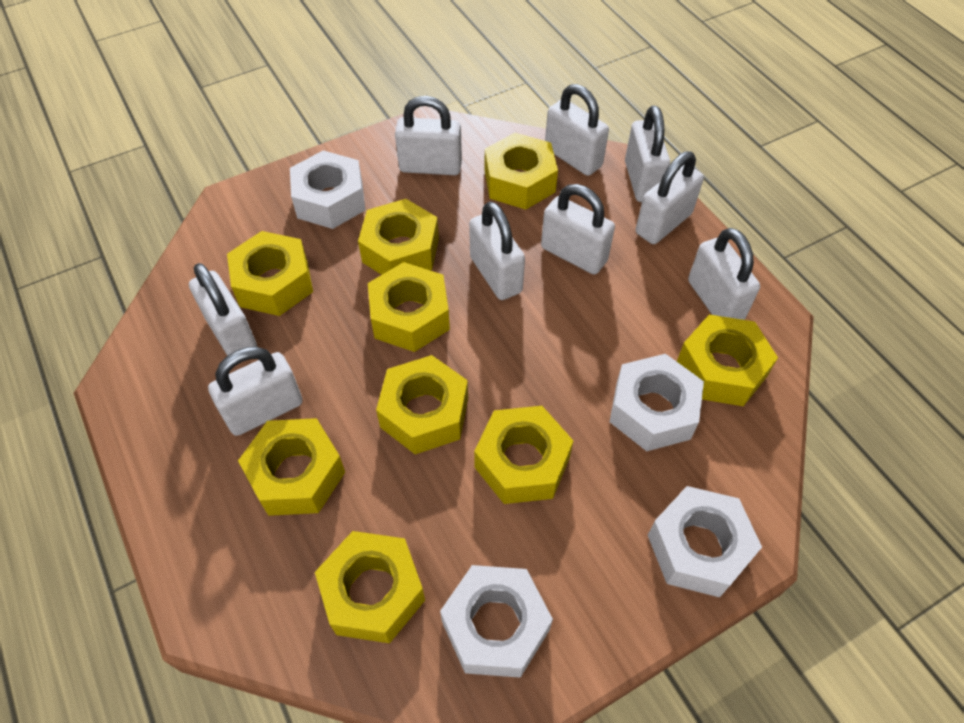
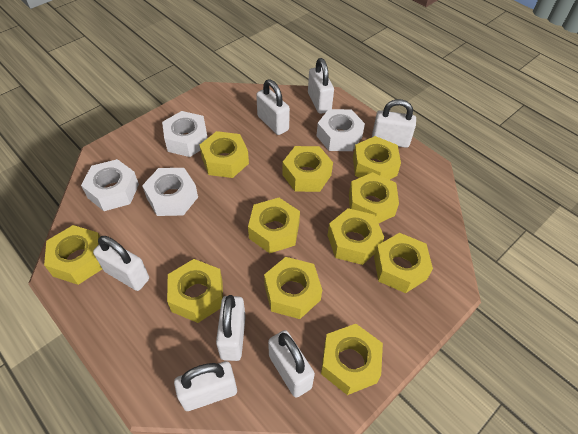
white padlock: [189,263,257,356] [208,347,303,436] [395,96,462,175] [469,202,525,300] [541,184,615,275] [545,84,609,176] [625,106,670,202] [636,151,704,244] [688,228,760,320] = 9 -> [93,236,149,291] [174,361,237,411] [216,295,246,361] [256,79,290,135] [268,330,315,398] [308,58,334,114] [372,99,416,148] = 7
yellow nut: [227,231,313,316] [238,418,345,516] [315,531,425,643] [358,199,439,275] [368,262,450,352] [376,355,468,454] [474,406,573,504] [485,133,558,210] [677,314,778,406] = 9 -> [44,225,102,285] [167,259,223,323] [199,131,249,178] [248,198,300,253] [264,257,322,319] [282,146,333,192] [321,324,383,395] [327,208,384,265] [349,172,399,223] [353,136,401,180] [374,233,433,293] = 11

